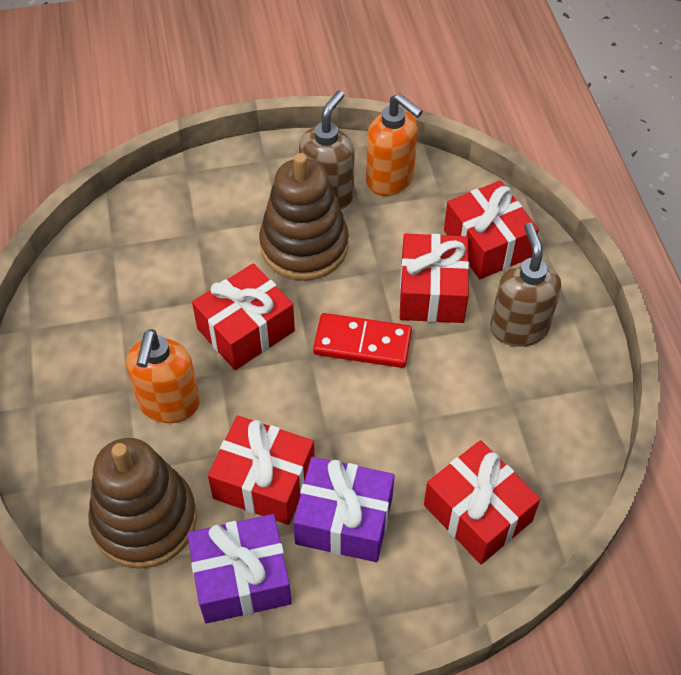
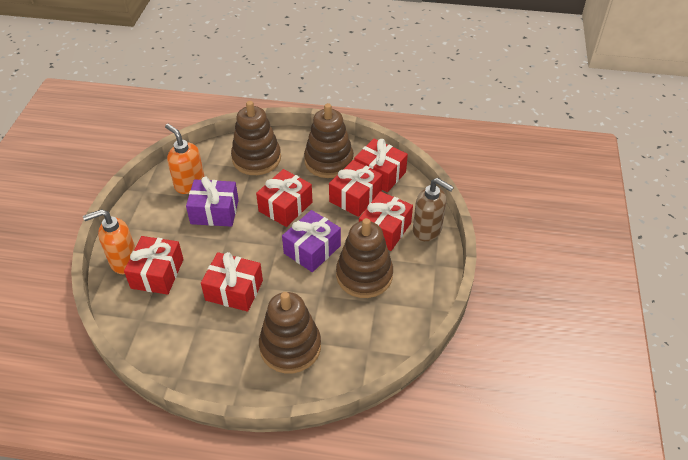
brown soap dispenser: [299,90,354,209] [490,222,561,347] = 2 -> [413,178,454,241] = 1
brown stacking toy: [89,438,197,569] [259,153,349,281] = 2 -> [231,101,281,175] [259,292,321,373] [304,103,354,178] [336,218,393,298] = 4
red domino: [313,313,412,368] = 1 -> none = 0
red gift: [192,263,295,370] [208,415,315,525] [400,233,469,323] [424,440,540,564] [444,181,539,279] = 5 -> [124,236,184,295] [201,252,263,312] [256,169,313,227] [329,160,383,217] [354,139,408,192] [359,191,413,251] = 6

